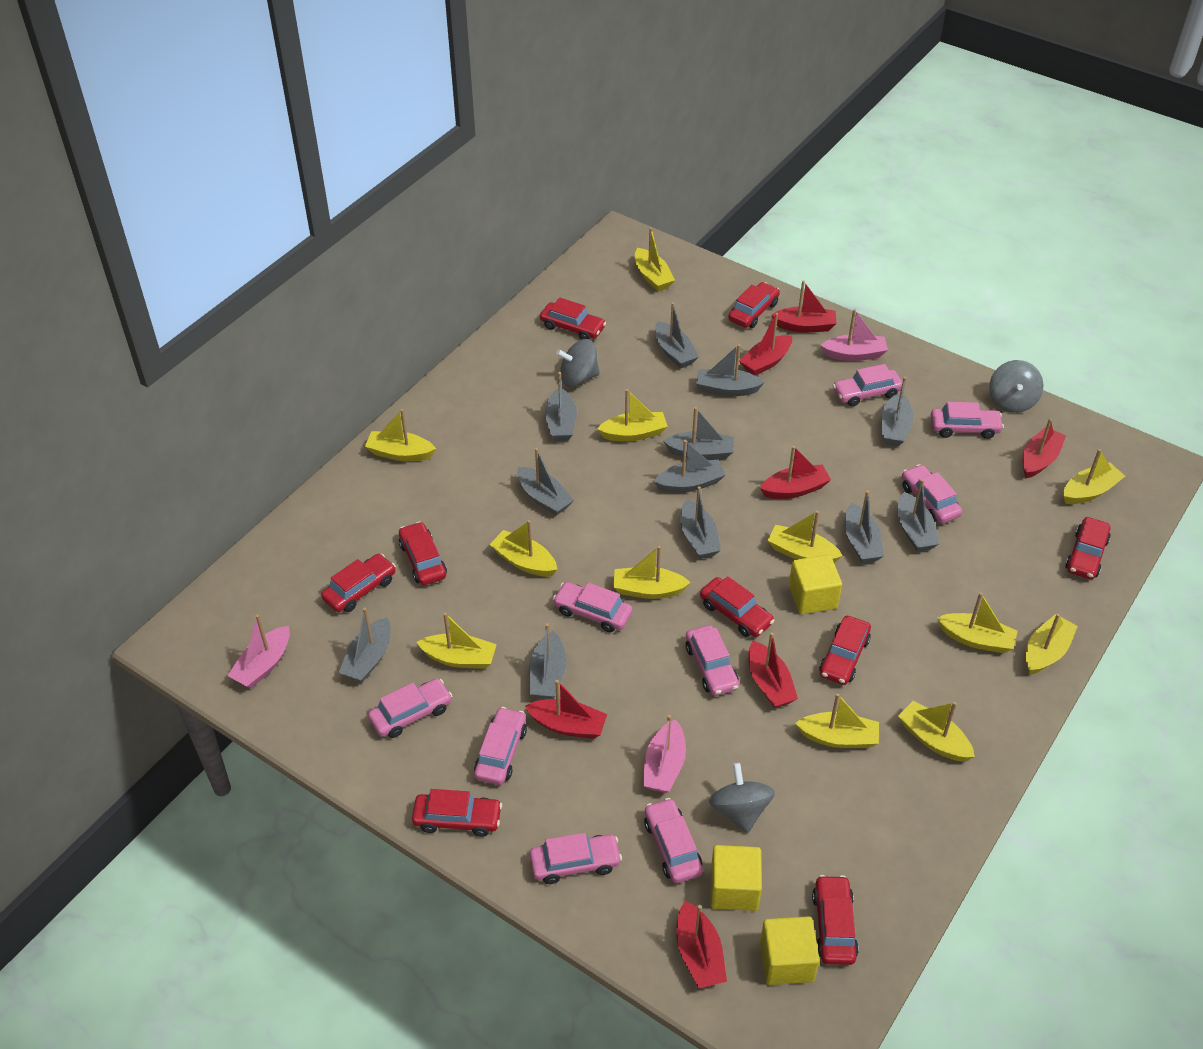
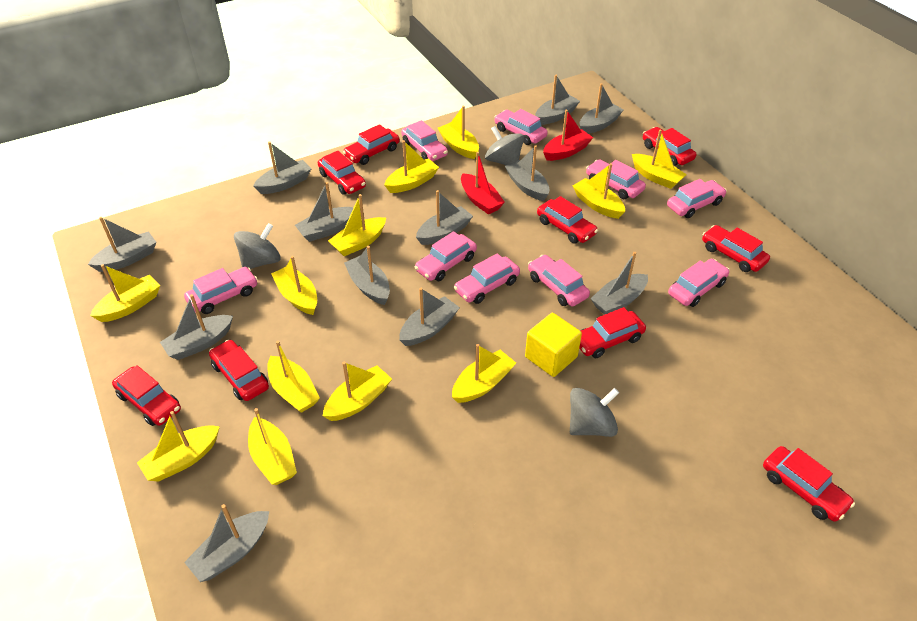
pink boat: [228,614,290,688] [643,715,686,793] [820,309,888,361] = 3 -> none = 0
red boat: [525,680,607,739] [676,901,727,989] [739,313,792,376] [748,632,798,708] [760,446,831,499] [771,280,837,333] [1022,419,1066,478] = 7 -> [461,152,505,214] [543,110,593,161] = 2
yellow cube: [711,845,762,911] [760,916,820,985] [789,555,842,614] = 3 -> [525,313,582,377] = 1

